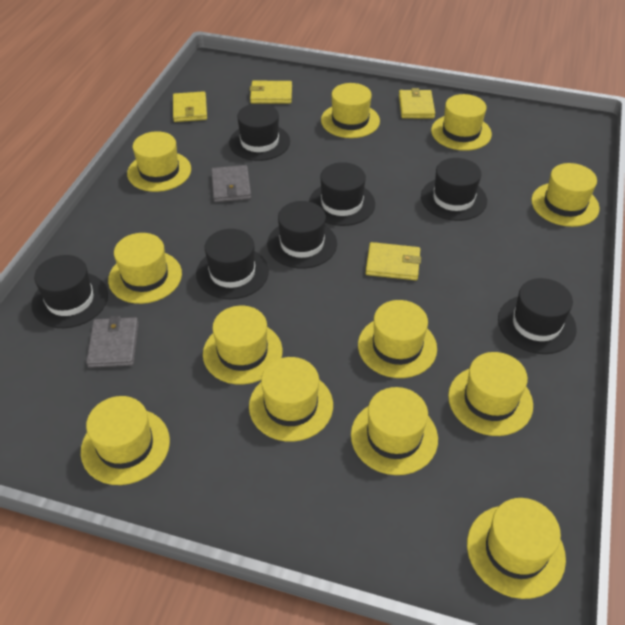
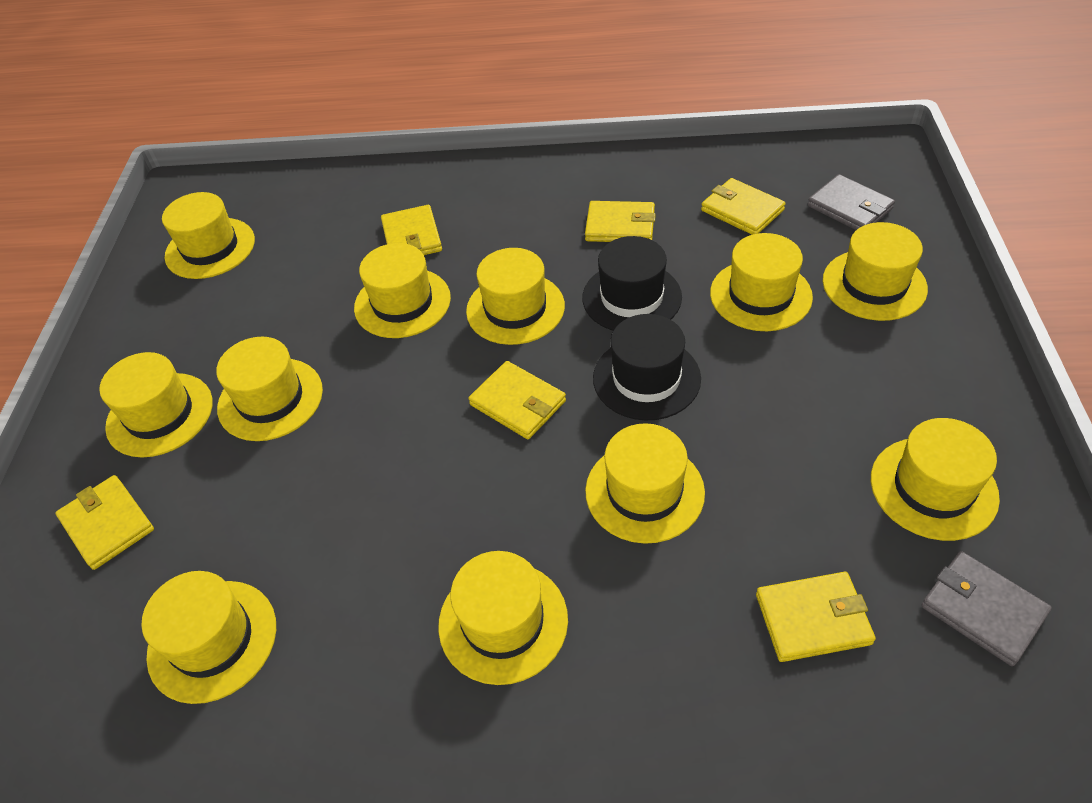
black hat: [31,255,108,328] [196,229,269,299] [229,103,290,161] [267,201,337,269] [309,162,375,226] [421,158,487,221] [498,278,577,354] = 7 -> [582,236,682,331] [593,314,701,421] = 2
yellow hat: [81,396,170,485] [108,233,182,304] [127,131,191,192] [203,306,283,384] [249,357,333,442] [321,83,380,138] [351,387,438,475] [358,300,437,378] [431,94,492,151] [448,352,533,436] [467,498,566,599] [531,163,600,227] = 12 -> [99,352,213,458] [141,571,276,704] [162,192,255,279] [216,337,323,441] [354,243,451,338] [438,551,568,685] [466,248,565,345] [585,423,705,544] [710,233,813,331] [823,222,928,321] [871,418,1000,541] = 11
yellow wallet: [173,91,207,122] [250,81,292,104] [366,242,421,280] [399,88,435,118] = 4 -> [56,475,154,570] [381,205,442,255] [468,361,566,439] [585,201,656,242] [701,178,786,235] [756,572,876,662] = 6

